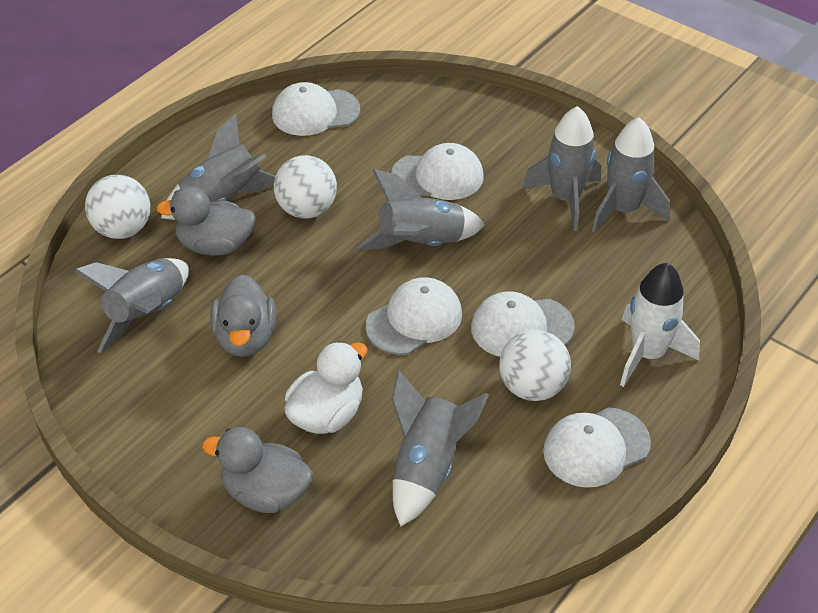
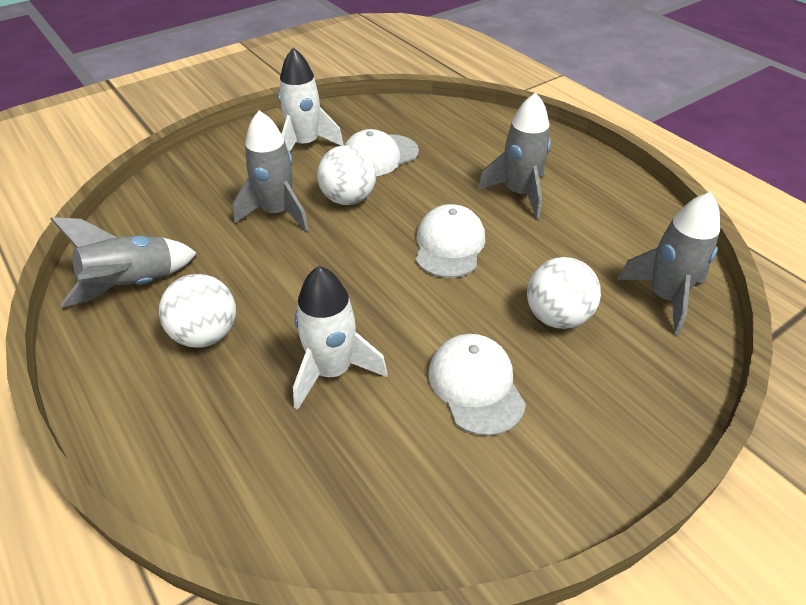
grey duck: [156,186,256,256] [202,427,313,513] [210,274,277,357] = 3 -> none = 0
grey rocket: [74,258,189,353] [161,114,275,220] [357,169,485,250] [392,371,489,527] [523,106,601,231] [592,118,670,233] = 6 -> [50,217,197,307] [233,110,309,232] [478,92,551,219] [617,192,720,335] = 4
white cap: [272,82,360,136] [366,277,462,355] [391,143,484,200] [471,292,575,357] [543,408,651,488] = 5 -> [345,129,419,176] [416,204,485,278] [428,334,526,436] = 3
white duck: [284,341,367,434] = 1 -> none = 0
white rocket: [620,263,700,387] = 1 -> [278,47,344,151] [293,266,388,410] = 2

